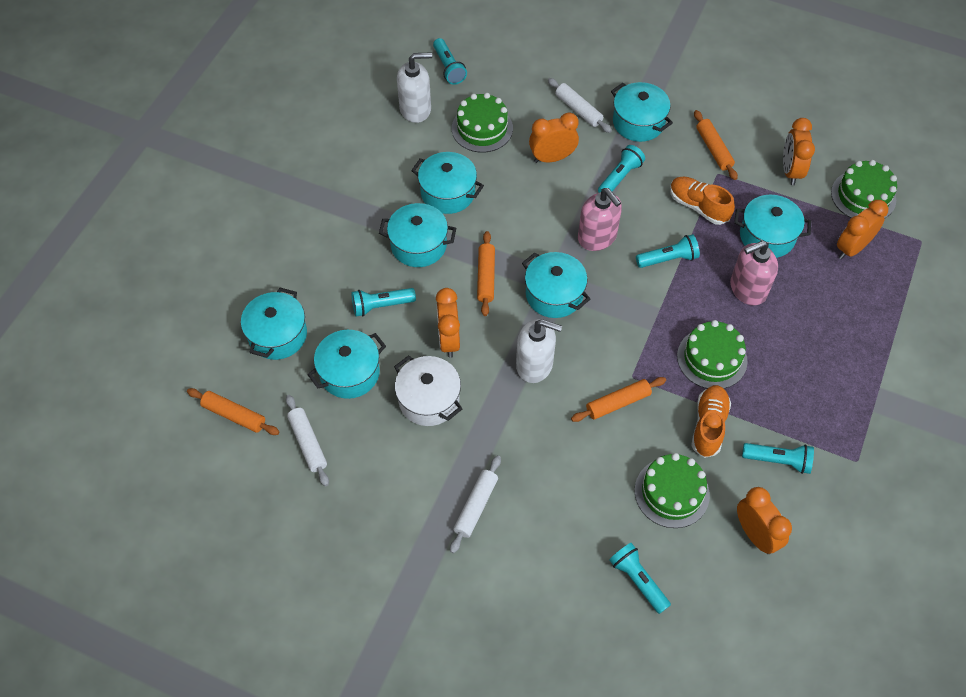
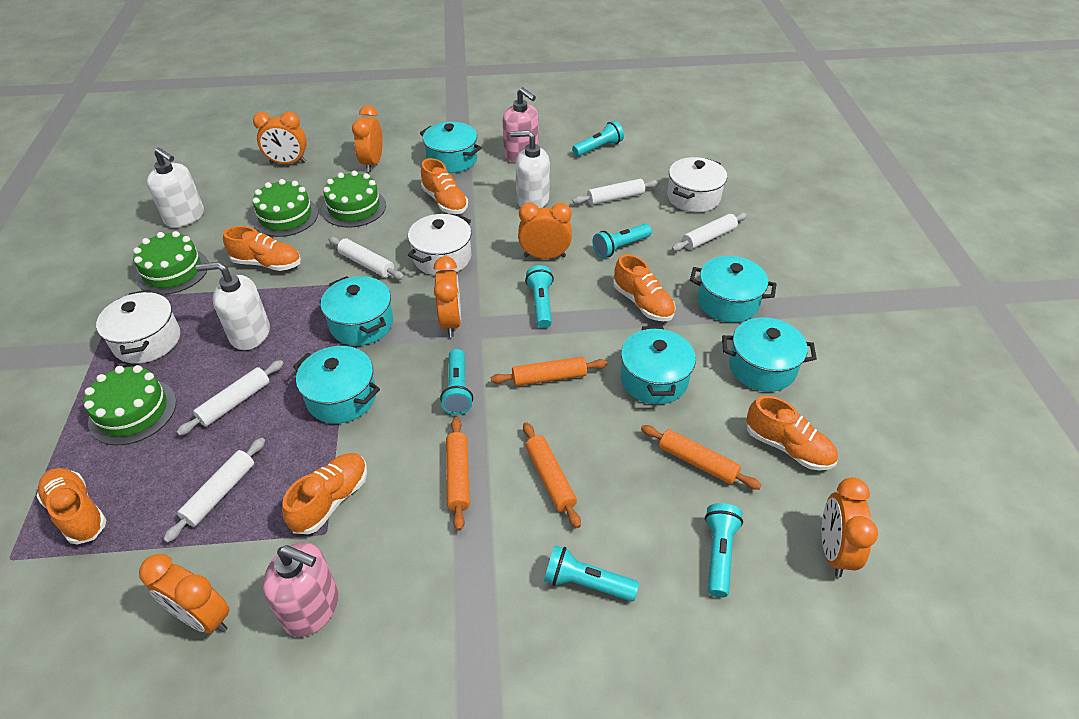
orange clock: [436,288,460,358] [529,113,579,163] [737,487,792,554] [783,118,815,185] [837,200,888,259] = 5 -> [139,554,230,633] [253,111,307,164] [352,105,383,172] [433,256,461,337] [518,202,572,259] [822,477,878,577] = 6
orange shoe: [670,177,735,225] [691,385,731,458] = 2 -> [37,468,107,545] [223,226,301,271] [282,453,367,534] [421,158,468,214] [613,254,676,321] [746,396,838,471] = 6
turquoise pot: [241,288,307,360] [307,330,386,399] [379,203,456,267] [411,152,484,214] [522,252,590,318] [611,82,673,142] [734,195,811,258] = 7 -> [293,346,380,424] [321,276,393,346] [420,122,482,173] [621,326,696,404] [690,256,777,323] [722,317,817,392] = 6
white pot: [394,355,462,426] = 1 -> [96,290,180,364] [408,214,471,275] [667,157,727,213] = 3
white rolling pin: [286,395,329,486] [450,455,501,553] [548,78,612,133] = 3 -> [163,438,265,543] [177,360,284,436] [328,237,404,280] [572,179,659,205] [672,212,747,251] = 5
white soap dispenser: [397,52,432,123] [516,319,562,383] = 2 -> [147,147,204,228] [196,262,270,350] [511,130,550,208] = 3

